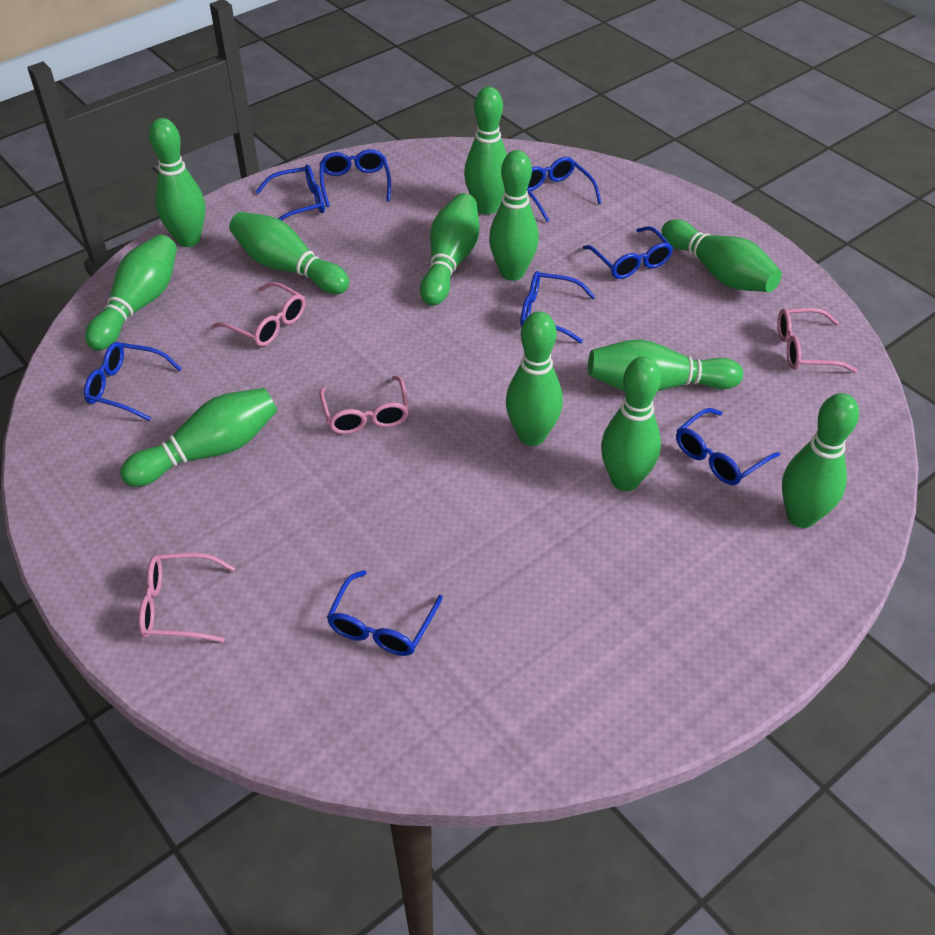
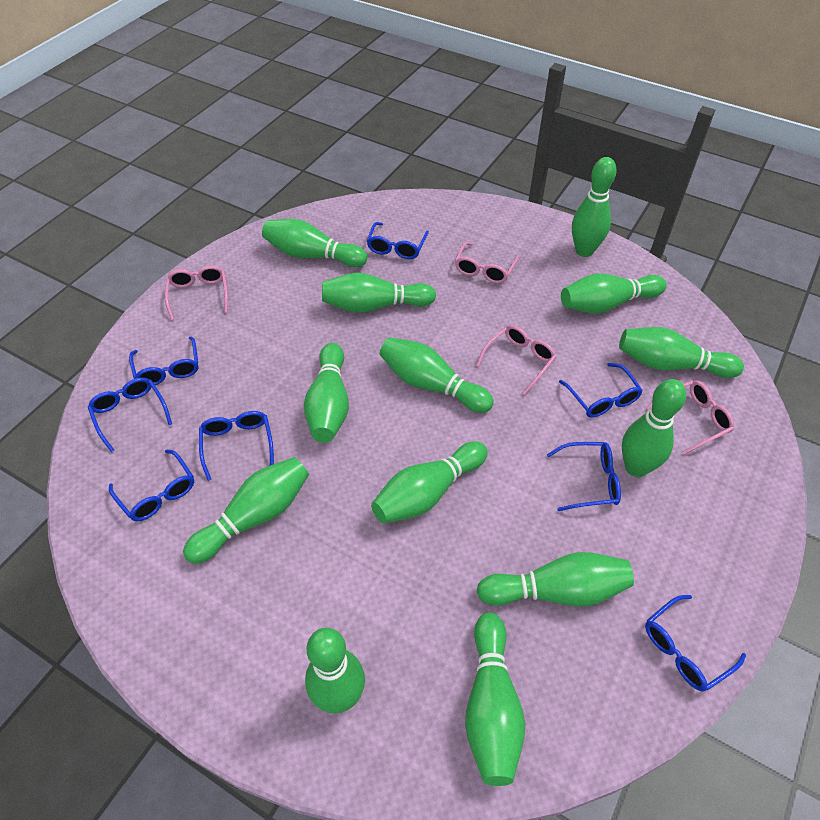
green bowling pin: [85,234,177,351] [120,388,277,487] [149,118,205,247] [229,212,349,294] [420,193,479,306] [464,87,507,215] [489,150,539,281] [506,311,563,446] [588,340,743,391] [601,356,661,491] [662,219,782,292] [782,393,859,528] = 12 -> [183,457,309,564] [262,219,367,267] [304,343,349,443] [305,628,365,713] [322,273,436,313] [371,441,488,523] [379,337,494,413] [465,613,525,786] [477,552,634,607] [561,273,667,314] [572,157,617,257] [619,327,744,378] [622,379,686,477] = 13

